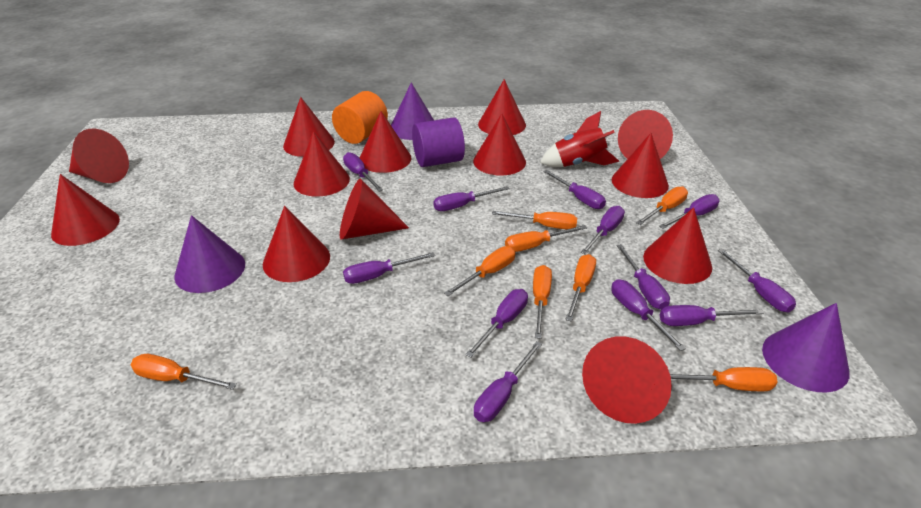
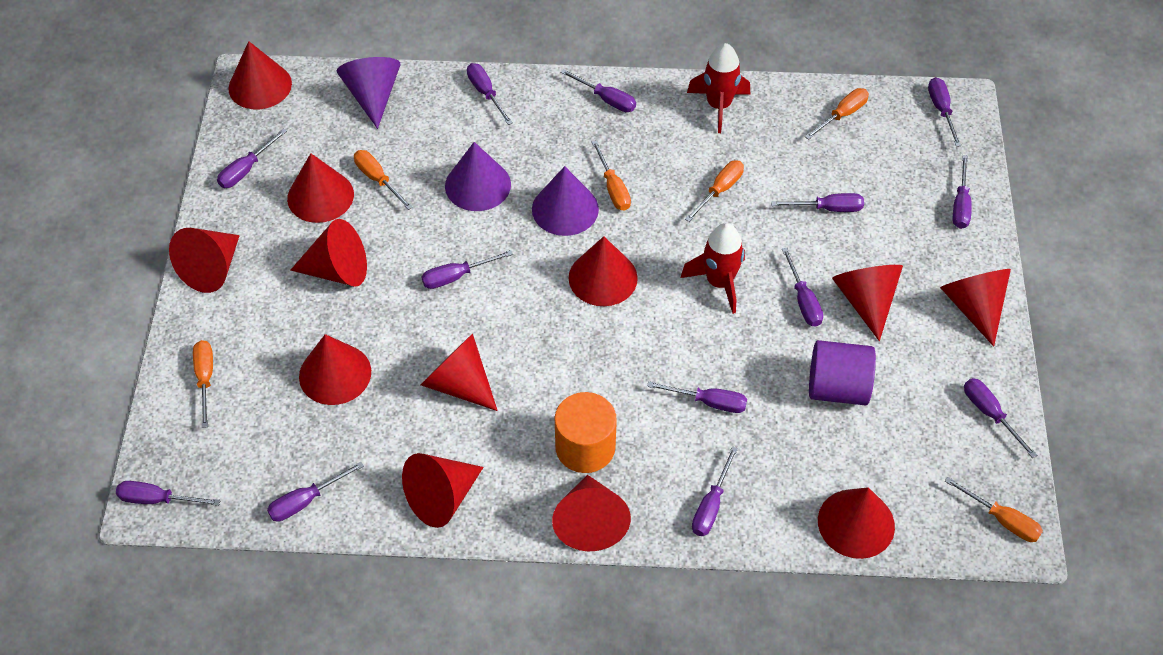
orange screwdriver: [131,354,237,390] [444,246,516,296] [492,211,577,229] [505,225,587,252] [533,265,552,339] [565,254,596,322] [636,186,688,225] [670,367,778,391] = 8 -> [193,340,213,428] [354,150,413,210] [592,140,631,211] [685,160,744,222] [805,88,869,140] [945,477,1043,542] = 6
purple screwdriver: [343,152,383,191] [343,252,435,284] [433,186,510,211] [465,289,528,358] [474,341,542,422] [543,170,606,209] [581,206,625,255] [611,279,686,351] [616,244,670,310] [659,194,719,229] [660,305,764,326] [718,249,796,312] = 12 -> [116,481,221,506] [217,129,287,188] [267,462,364,522] [421,250,513,289] [467,63,513,125] [560,69,636,112] [647,381,747,413] [692,446,738,536] [771,193,864,212] [782,248,823,327] [928,77,961,147] [953,155,972,229] [964,378,1037,458] = 13
red cone: [51,174,120,246] [69,129,129,183] [263,206,330,282] [283,97,335,157] [294,131,350,197] [340,178,409,240] [360,111,412,173] [473,113,526,176] [478,79,526,135] [582,336,672,424] [612,133,669,198] [618,110,673,159] [643,207,712,284] = 13 -> [169,228,240,293] [228,41,292,109] [287,153,354,223] [290,219,367,287] [299,334,371,405] [402,453,484,528] [420,334,498,411] [552,475,631,551] [569,236,638,306] [818,487,895,559] [832,265,903,341] [940,269,1011,347] = 12
red rocket: [540,111,619,167] = 1 -> [681,223,745,314] [687,43,750,133] = 2

